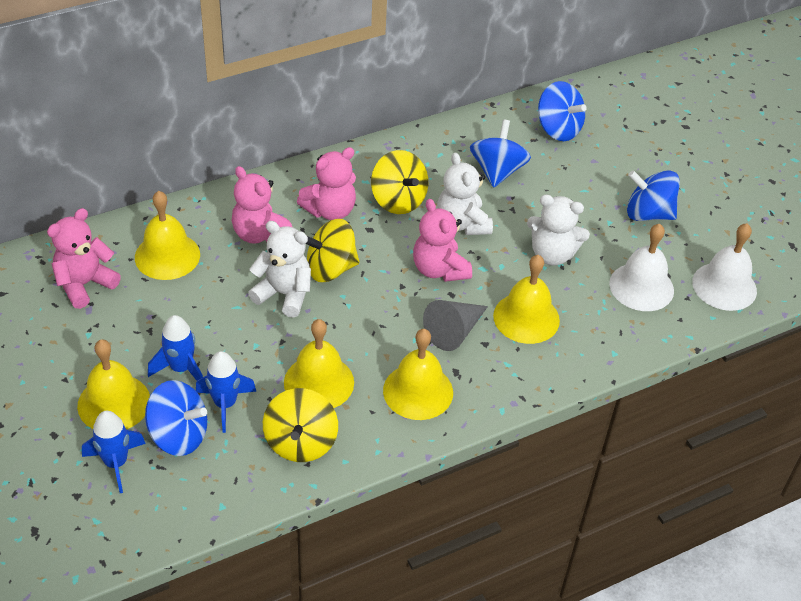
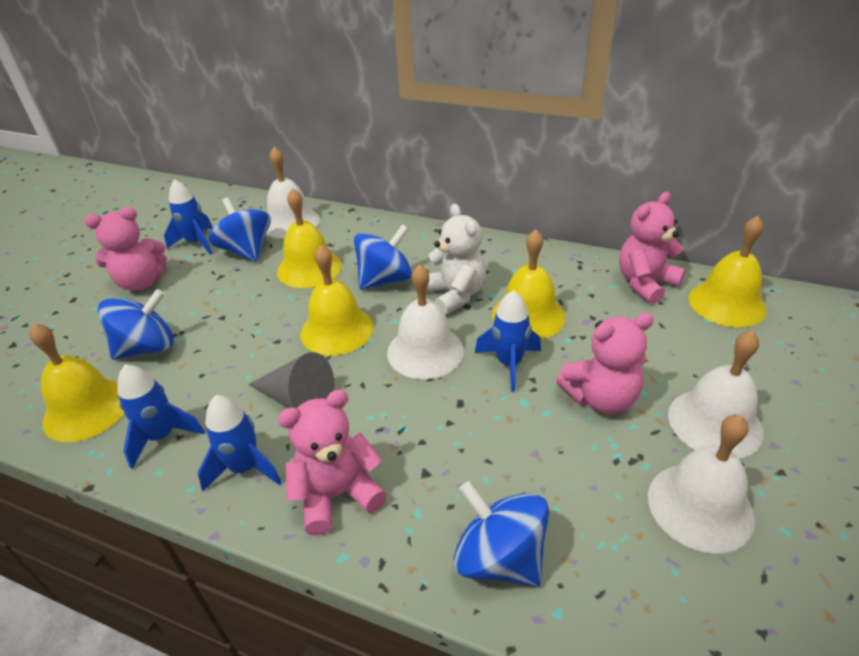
blue rocket: [82,411,146,493] [148,315,203,381] [196,351,257,433] = 3 -> [117,364,205,469] [164,179,213,254] [198,395,282,491] [475,290,541,392] = 4
white bell: [609,224,674,311] [692,223,757,311] = 2 -> [266,147,320,238] [387,264,464,379] [648,414,755,553] [668,331,764,459] = 4
white teddy bear: [248,221,311,318] [437,152,493,235] [527,194,590,266] = 3 -> [426,204,486,315] = 1
yellow spinning top: [263,388,338,462] [306,219,359,282] [371,150,428,214] = 3 -> none = 0

